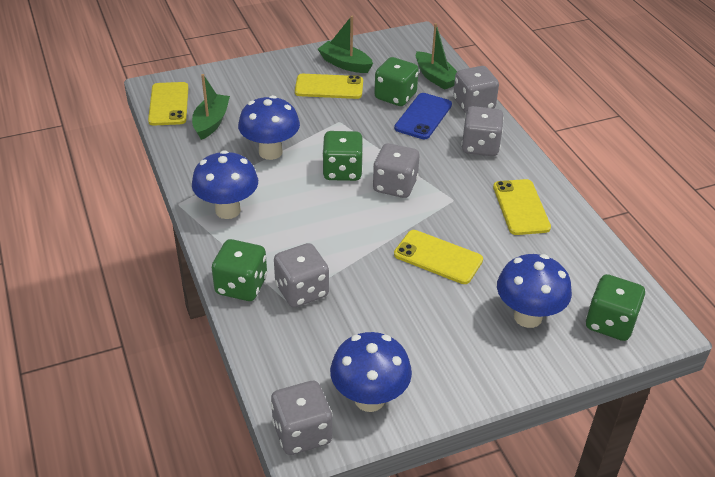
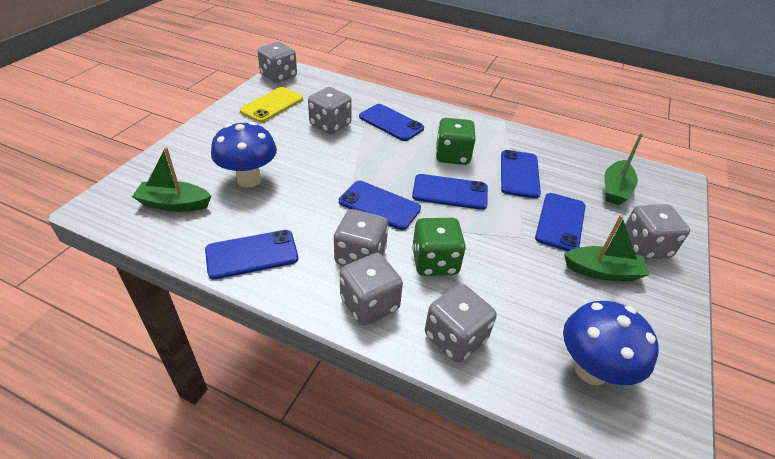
blue mushroom: [192,150,258,219] [238,95,300,160] [330,332,412,412] [497,254,572,328] = 4 -> [211,122,277,187] [563,301,659,386] = 2
blue phone: [394,93,452,139] = 1 -> [205,230,298,280] [339,181,421,230] [359,104,424,141] [412,174,488,210] [501,150,541,198] [535,193,585,251] = 6
green dice: [212,239,267,301] [322,131,363,181] [374,57,419,106] [586,274,645,341] = 4 -> [412,218,466,276] [436,118,476,165] = 2
grey dice: [271,381,333,455] [274,243,329,308] [373,143,419,198] [453,66,499,113] [461,106,504,156] = 5 -> [257,42,297,83] [308,87,351,134] [334,209,388,266] [340,253,403,326] [425,284,497,363] [625,204,690,259] = 6
yellow phone: [148,82,189,126] [295,74,363,99] [394,230,483,284] [493,179,551,235] = 4 -> [240,87,303,122] = 1

